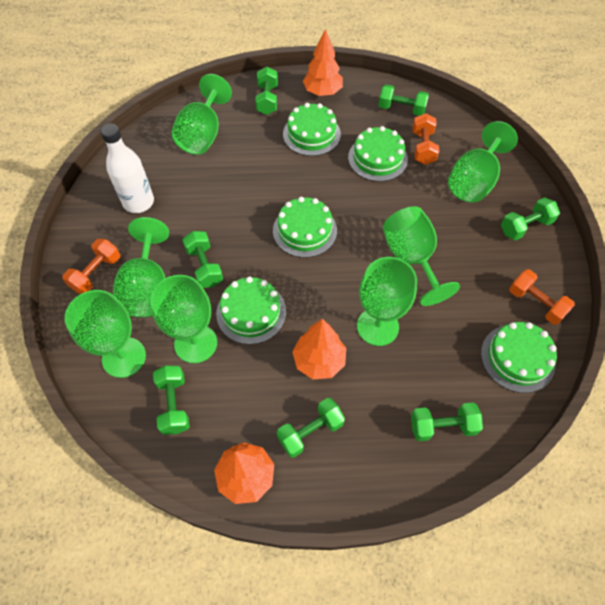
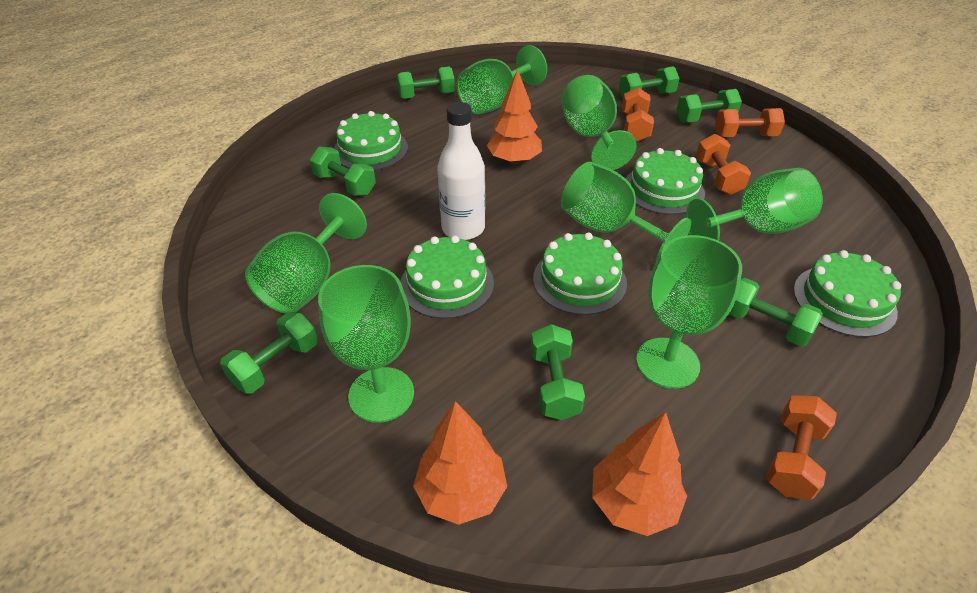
orange dumbbell: [62,239,120,294] [412,113,439,165] [509,269,575,325] = 3 -> [622,88,654,142] [696,134,751,195] [715,108,785,137] [766,395,837,500] = 4

